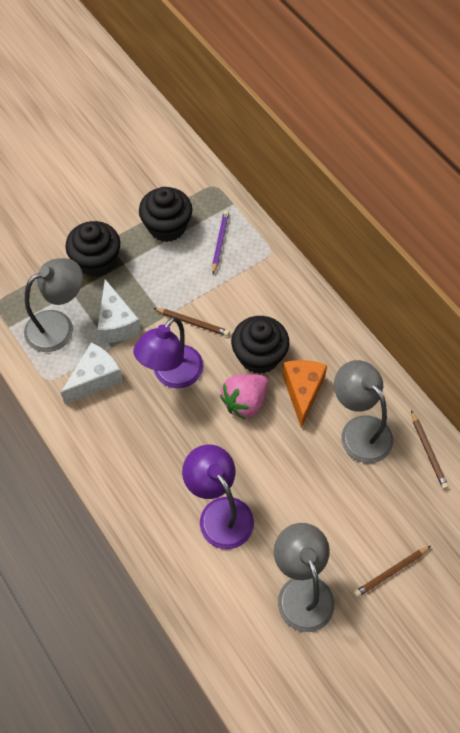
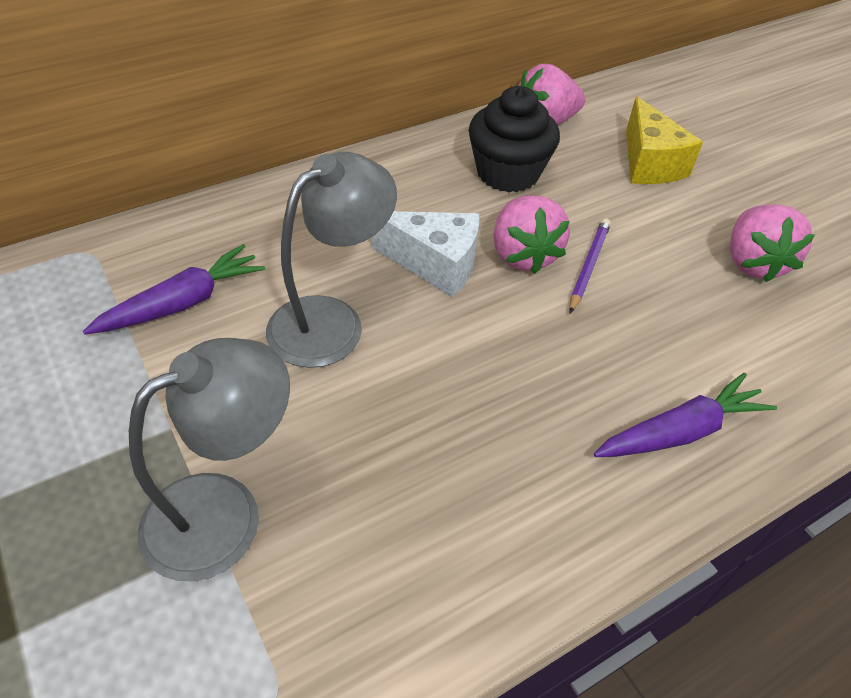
black cupcake: [65,221,120,277] [139,187,192,242] [231,316,289,374] = 3 -> [469,86,560,192] = 1
brown pencil: [154,308,229,336] [354,546,431,597] [411,410,448,489] = 3 -> none = 0
grey lamp: [24,258,83,352] [274,523,335,632] [334,360,393,463] = 3 -> [129,338,290,582] [266,152,397,368] = 2
orange cheese: [282,360,327,428] = 1 -> none = 0
pink strawberry: [220,374,269,419] = 1 -> [494,196,570,274] [519,64,585,125] [730,204,815,282] = 3
purple carrot: none = 0 -> [83,244,265,334] [594,373,777,457] = 2
purple lamp: [133,316,204,388] [182,445,254,549] = 2 -> none = 0
white cheese: [61,342,123,404] [97,279,141,343] = 2 -> [371,211,479,297] = 1
yellow cheese: none = 0 -> [626,97,703,184] = 1

